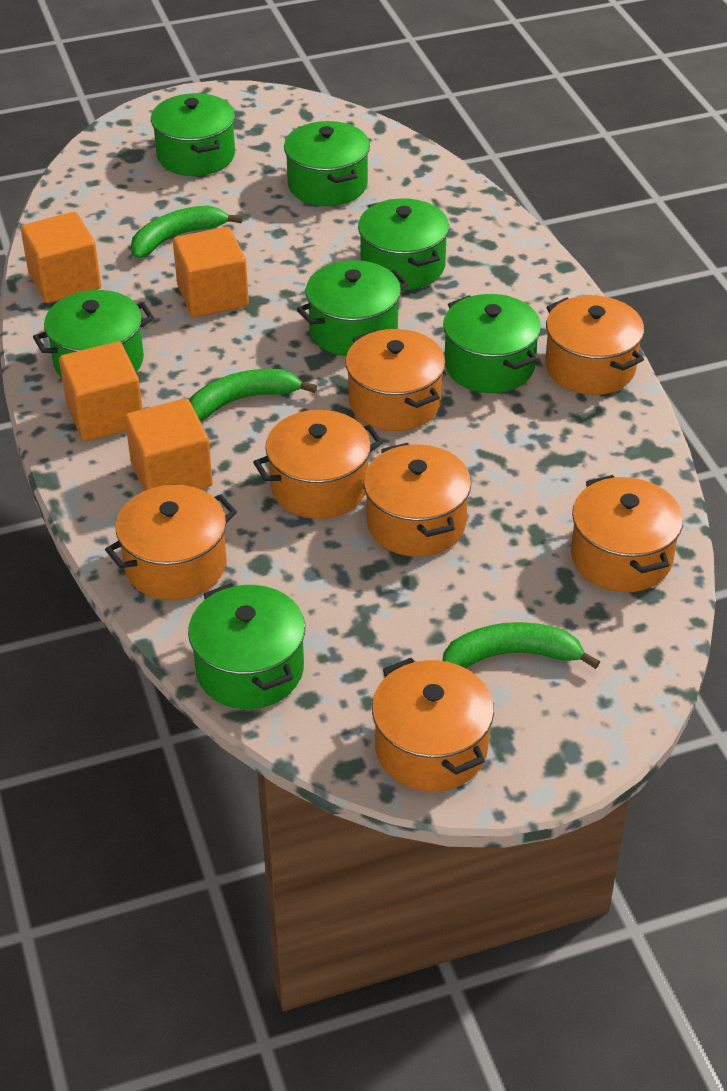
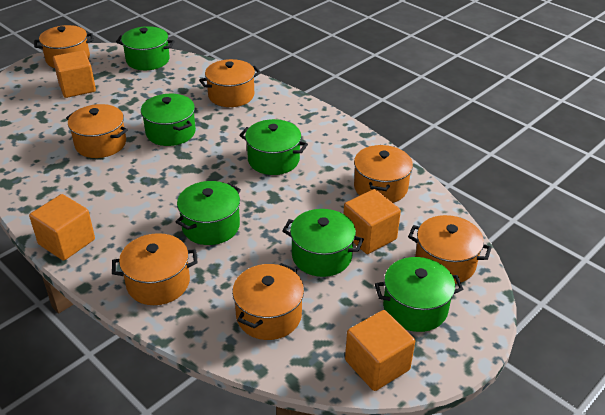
green banana: [131,205,243,259] [189,369,317,421] [442,622,600,669] = 3 -> none = 0
green pot: [33,290,154,378] [151,93,235,176] [188,583,305,709] [284,121,370,206] [297,260,409,356] [358,198,449,290] [443,294,541,393] = 7 -> [116,26,175,70] [141,94,196,146] [175,181,241,245] [239,119,308,175] [282,209,364,277] [375,257,463,332] = 6

